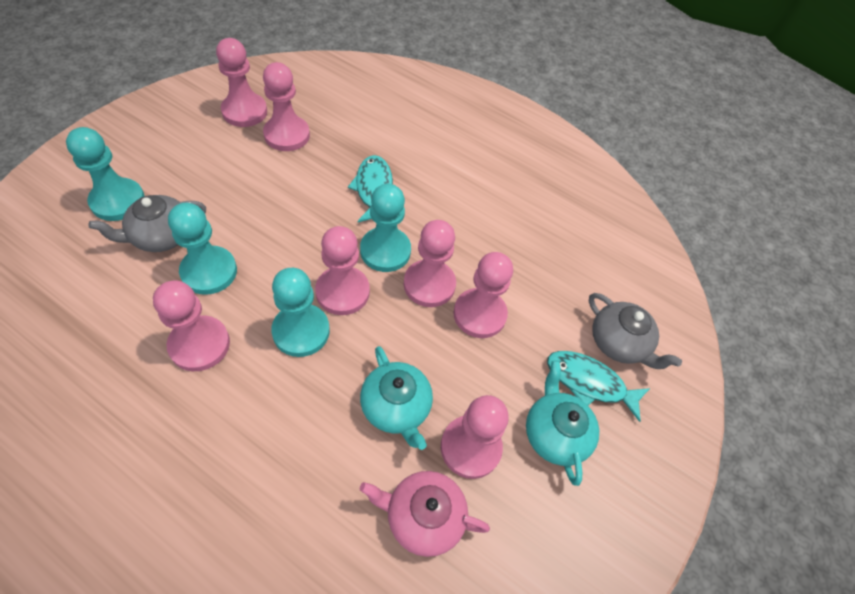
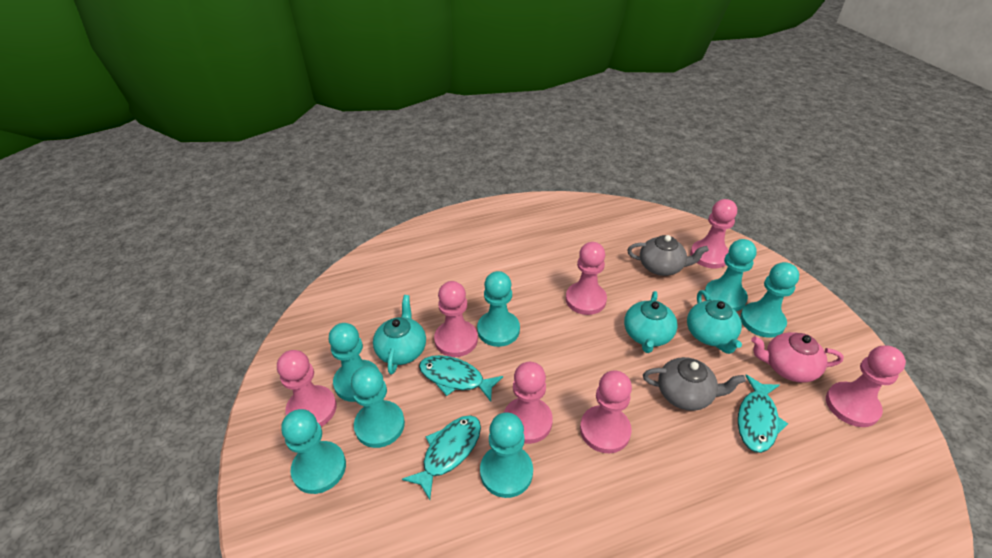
turquoise fish: [348,155,393,222] [547,351,650,422] = 2 -> [402,415,481,500] [419,355,503,402] [738,375,788,453] = 3
turquoise pawn: [66,127,145,221] [168,203,237,295] [271,268,330,357] [360,184,411,272] = 4 -> [281,409,346,494] [329,323,379,402] [351,366,405,448] [477,271,520,347] [480,412,533,498] [705,239,757,312] [740,262,799,338] = 7
turquoise teapot: [360,346,433,450] [526,360,599,486] = 2 -> [373,295,426,374] [624,291,678,353] [687,290,742,354] = 3

